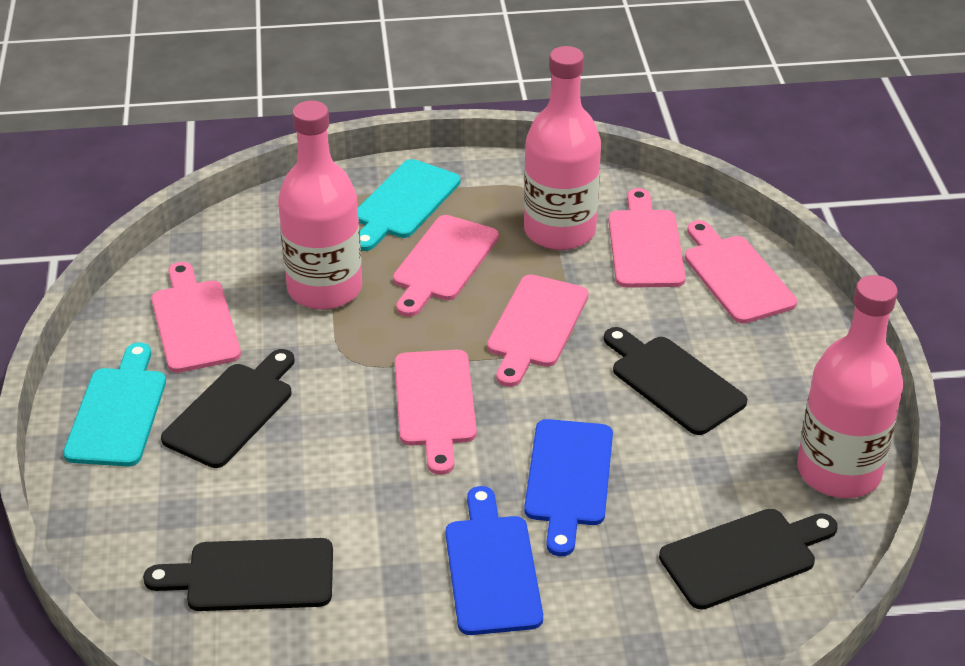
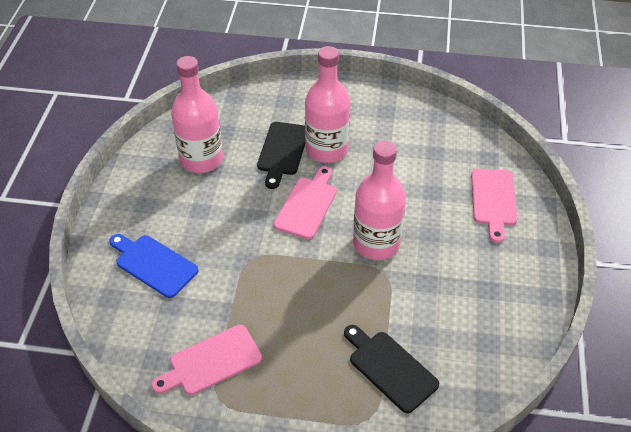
black cutting board: [143,538,333,611] [161,349,294,468] [604,327,747,435] [659,509,838,610] = 4 -> [257,122,306,189] [344,325,439,413] = 2
blue cutting board: [445,486,543,635] [524,419,613,556] = 2 -> [109,234,198,298] = 1
pink cutting board: [151,262,241,373] [393,215,499,317] [395,350,477,475] [487,274,589,387] [608,188,686,288] [685,220,797,324] = 6 -> [151,325,262,395] [274,166,337,239] [471,169,518,243] = 3
turquoise cutting board: [63,342,166,467] [358,159,460,251] = 2 -> none = 0

